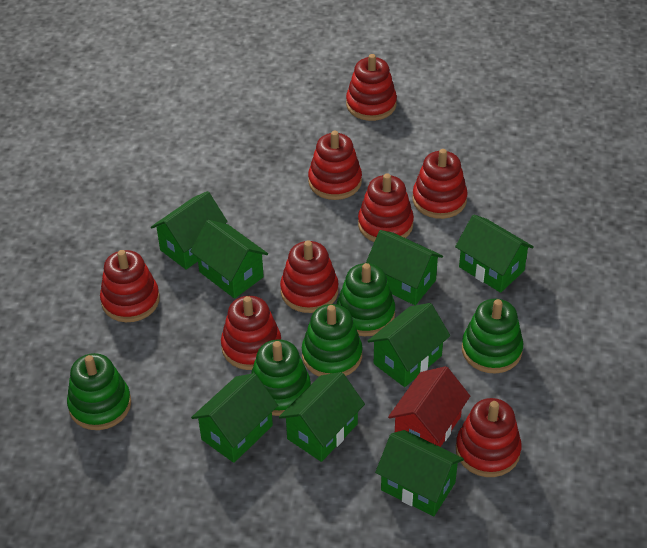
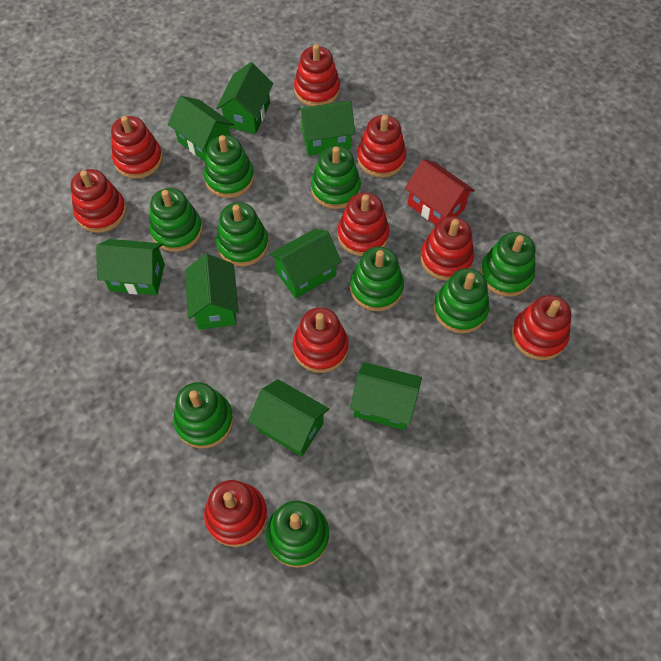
green stacking toy: [67,353,131,430] [251,339,311,416] [302,304,363,376] [336,263,395,336] [462,299,523,373] = 5 -> [149,188,203,252] [173,382,234,449] [204,135,254,198] [216,202,269,266] [266,501,329,568] [311,146,361,209] [350,247,404,311] [433,268,489,333] [480,232,535,297] = 9
red stacking toy: [100,250,160,322] [221,296,281,370] [280,241,339,313] [308,131,362,200] [346,54,397,121] [358,173,414,242] [413,149,468,219] [456,398,522,477] = 8 -> [71,169,127,233] [111,116,163,179] [204,480,268,547] [293,307,349,373] [294,44,340,106] [338,192,390,256] [357,115,406,178] [420,216,474,281] [511,295,571,360] = 9

